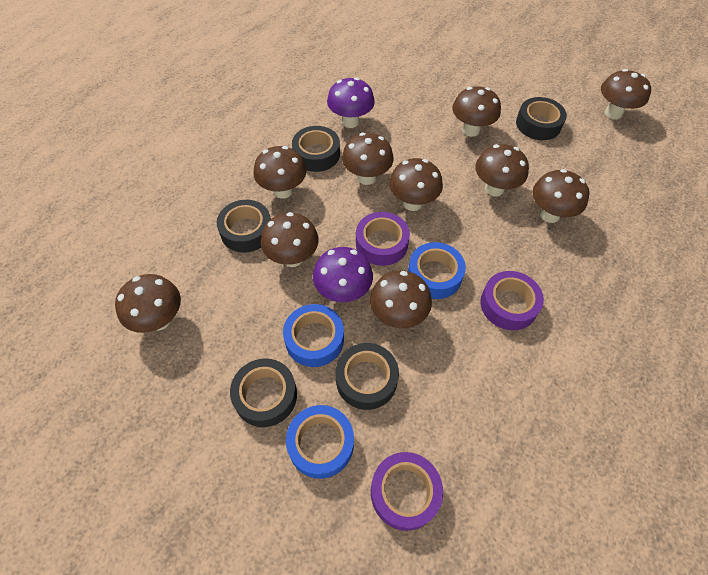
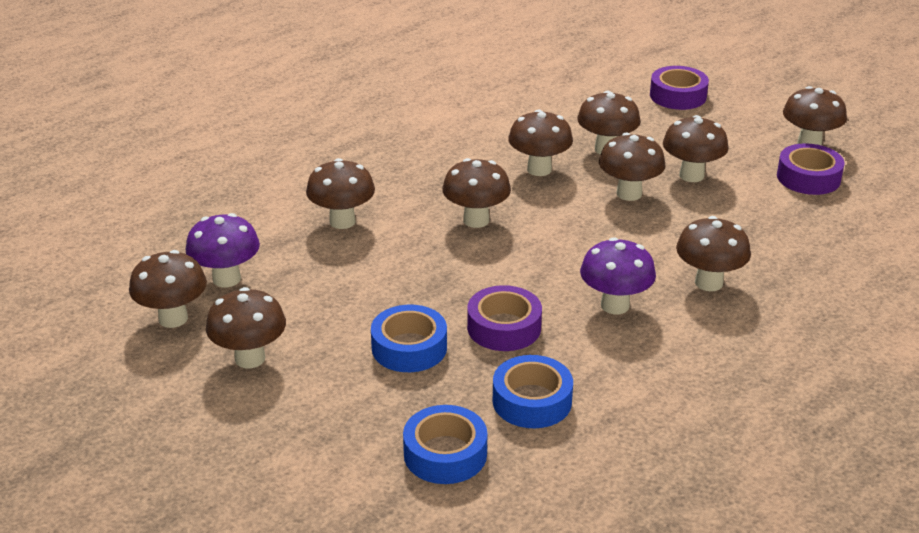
black tape: [217,200,271,252] [230,359,297,427] [292,126,340,172] [335,343,399,410] [516,97,567,140] = 5 -> none = 0

